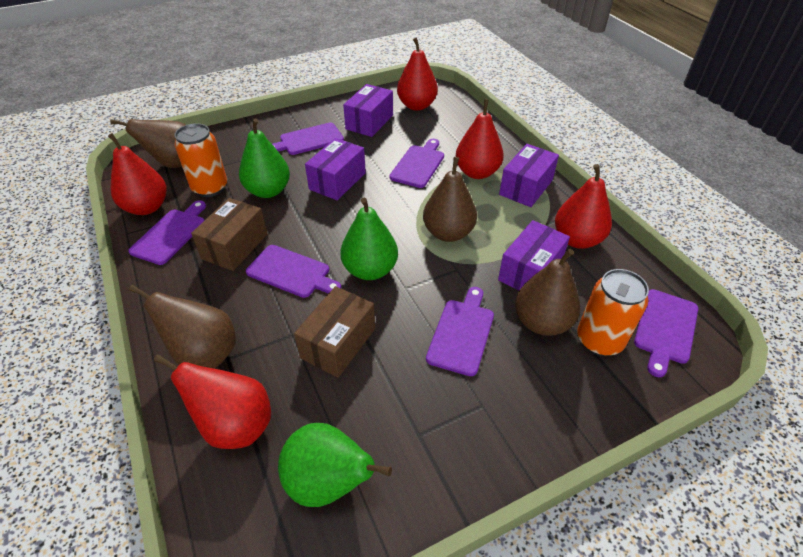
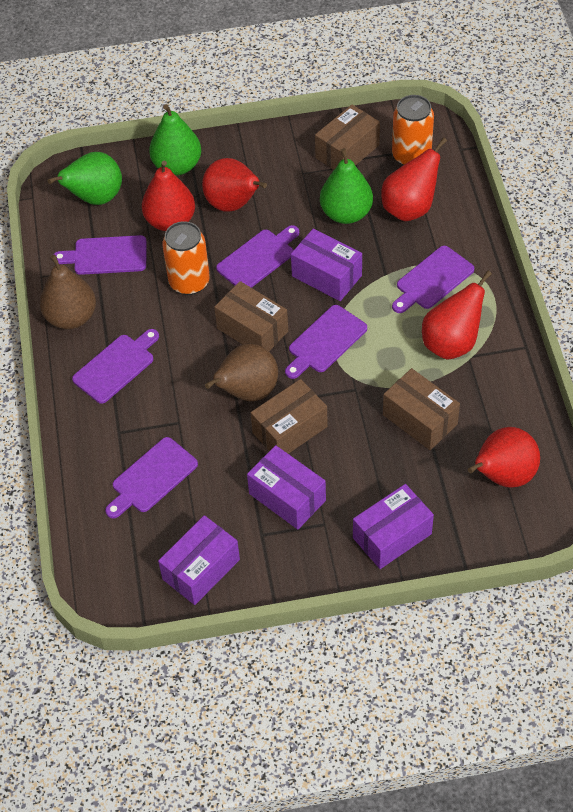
brown box: [191,198,267,271] [294,286,375,378] = 2 -> [214,281,288,351] [251,379,328,454] [315,105,380,170] [383,368,460,450] = 4
brown pear: [110,119,186,168] [129,285,236,369] [423,157,477,242] [515,249,580,336] = 4 -> [40,254,96,329] [205,343,278,401] = 2

